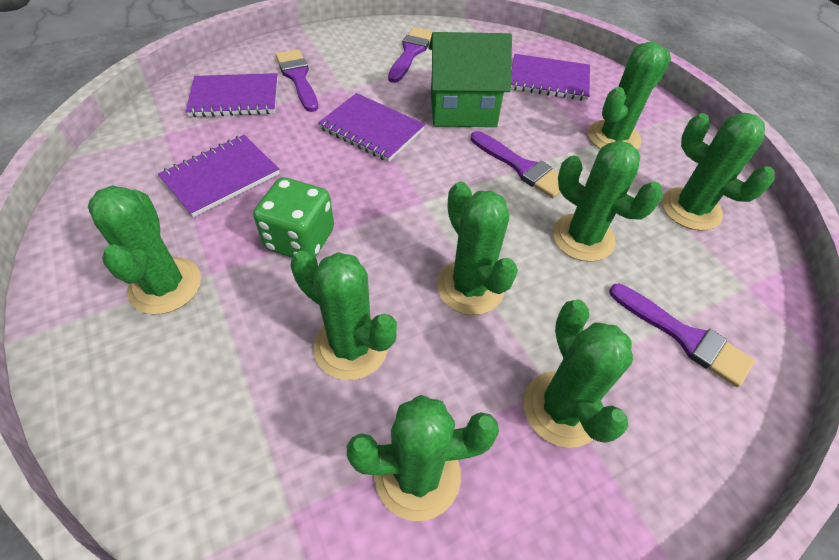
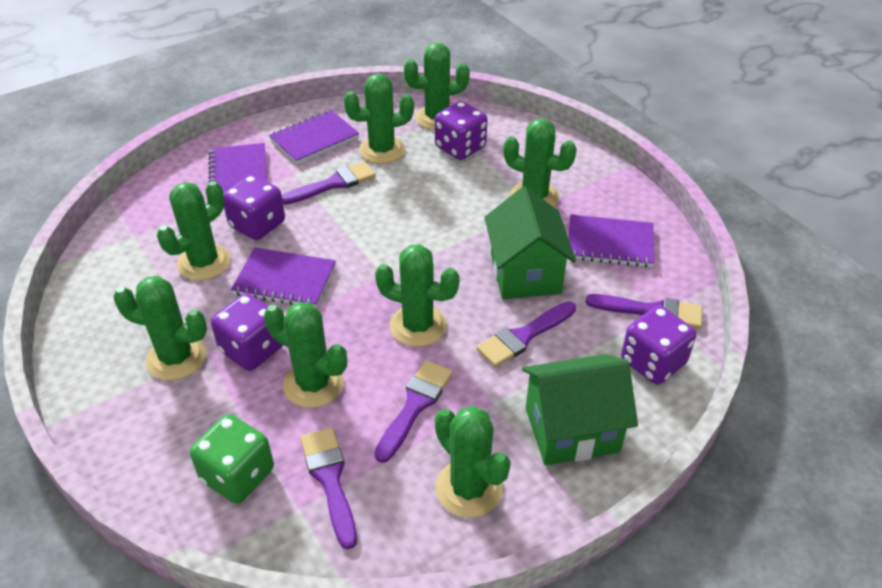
green house: [429,32,512,127] = 1 -> [484,186,576,299] [522,354,638,465] = 2
purple brush: [276,49,318,112] [388,27,434,83] [471,131,561,198] [609,283,755,387] = 4 -> [282,161,376,205] [301,427,357,550] [374,360,453,463] [476,301,576,367] [585,294,703,329] = 5
purple dice: none = 0 -> [211,293,283,371] [223,175,285,240] [435,101,487,160] [621,306,696,384] = 4

